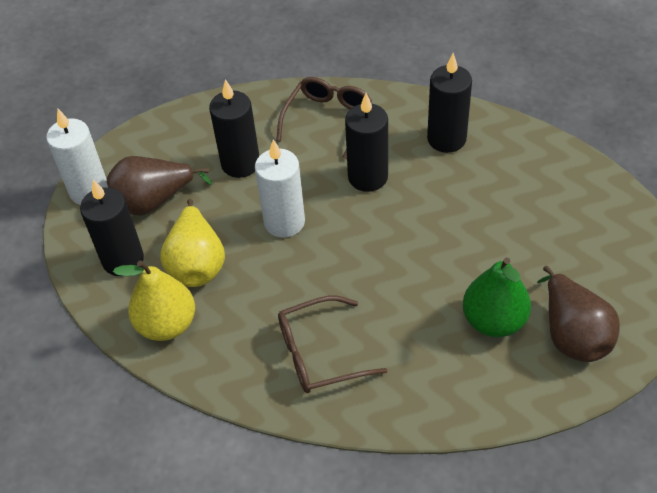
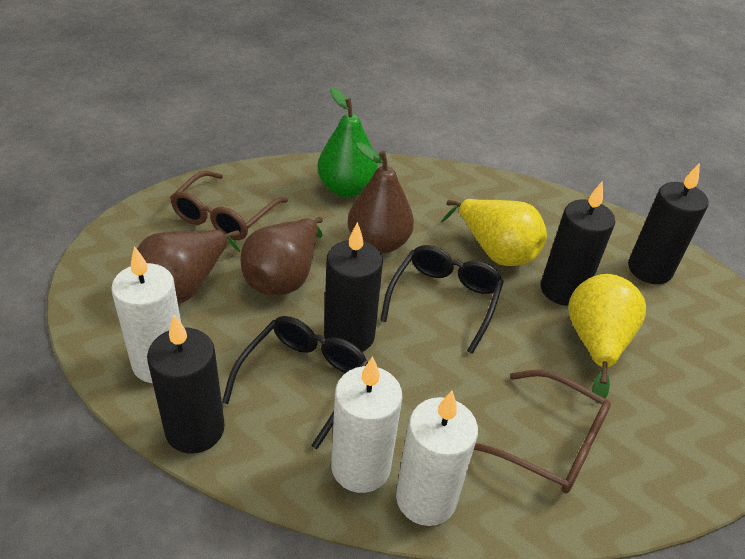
black glasses: none = 0 -> [222,316,368,449] [380,245,504,354] = 2
brown pear: [107,156,212,215] [537,266,620,362] = 2 -> [137,230,241,303] [241,217,323,295] [348,143,414,254] = 3
white candle: [46,109,108,205] [255,139,305,238] = 2 -> [111,246,181,383] [331,356,402,493] [396,391,478,526] = 3

